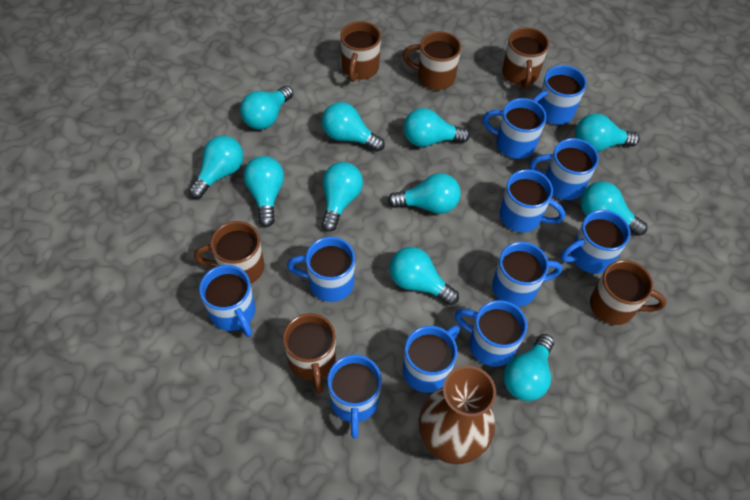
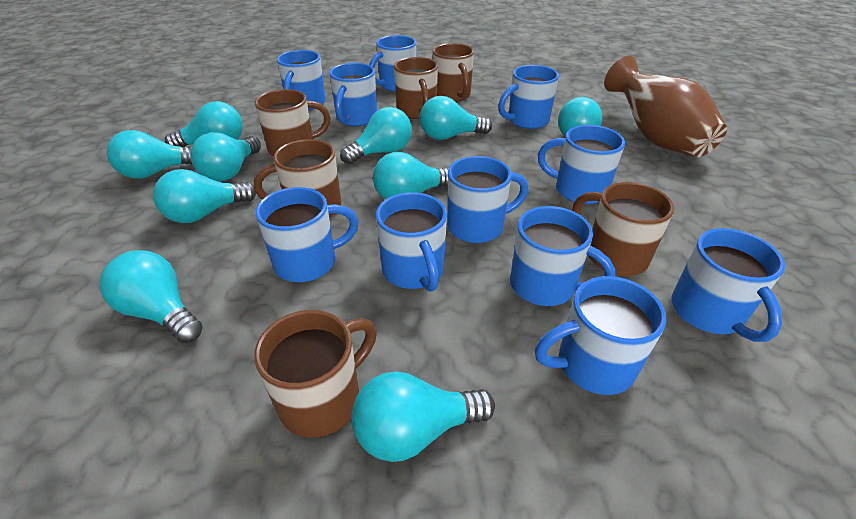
turquoise light bulb: [189,136,243,199] [240,86,293,130] [244,156,284,227] [321,162,363,232] [322,102,385,152] [388,173,461,214] [390,247,459,305] [404,108,470,147] [503,334,554,401] [575,113,640,152] [580,182,647,236] = 11 -> [100,250,203,343] [107,130,192,179] [153,169,256,223] [165,101,243,147] [190,132,261,181] [340,107,412,164] [351,371,495,462] [373,152,449,200] [420,96,492,140] [558,97,602,137] = 10

